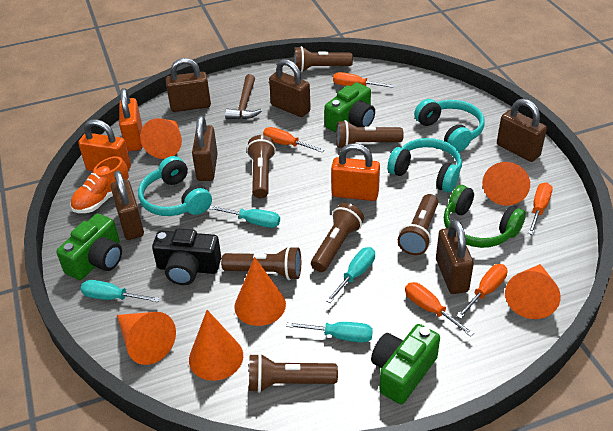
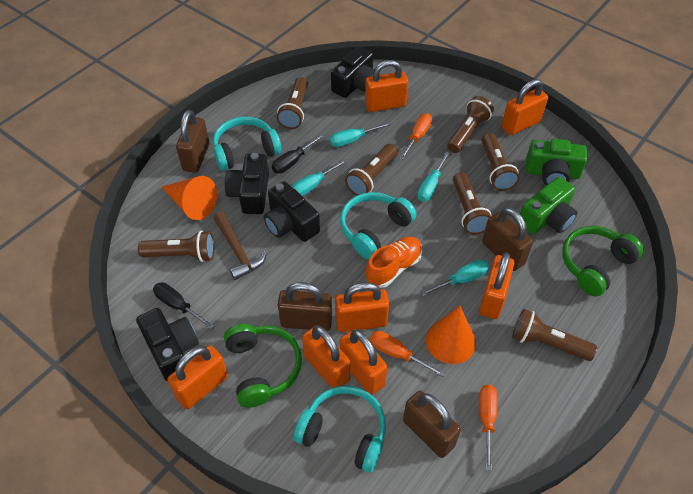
black camera: [152,228,221,285] = 1 -> [136,308,199,382] [225,153,269,214] [264,181,320,242] [331,46,374,98] = 4
black screwdriver: none = 0 -> [153,282,214,329] [272,134,324,173] = 2
brown padlock: [111,171,144,240] [166,58,211,112] [192,116,218,181] [269,59,311,117] [436,219,474,294] [497,99,547,162] = 6 -> [176,110,210,173] [278,282,332,331] [403,391,461,458] [482,208,533,271] = 4
green camera: [56,214,122,280] [325,82,375,132] [371,324,440,404] = 3 -> [520,177,577,234] [526,139,587,185] = 2
green headphones: [444,185,526,248] = 1 -> [224,324,302,408] [562,226,643,296] = 2
orange cone: [117,312,176,365] [140,118,182,159] [189,310,243,381] [234,257,286,326] [483,162,530,206] [505,264,560,319] = 6 -> [162,176,217,220] [426,306,476,364] = 2
orange padlock: [78,119,131,171] [119,88,143,151] [331,143,380,201] = 3 -> [167,345,228,409] [302,325,350,388] [335,282,389,332] [340,329,387,395] [365,60,408,112] [479,252,514,319] [502,79,548,135] = 7
orange screwdriver: [263,127,324,152] [333,72,394,88] [405,282,474,337] [457,264,508,319] [528,182,553,235] = 5 -> [370,331,445,377] [400,113,432,160] [479,384,498,471] = 3

